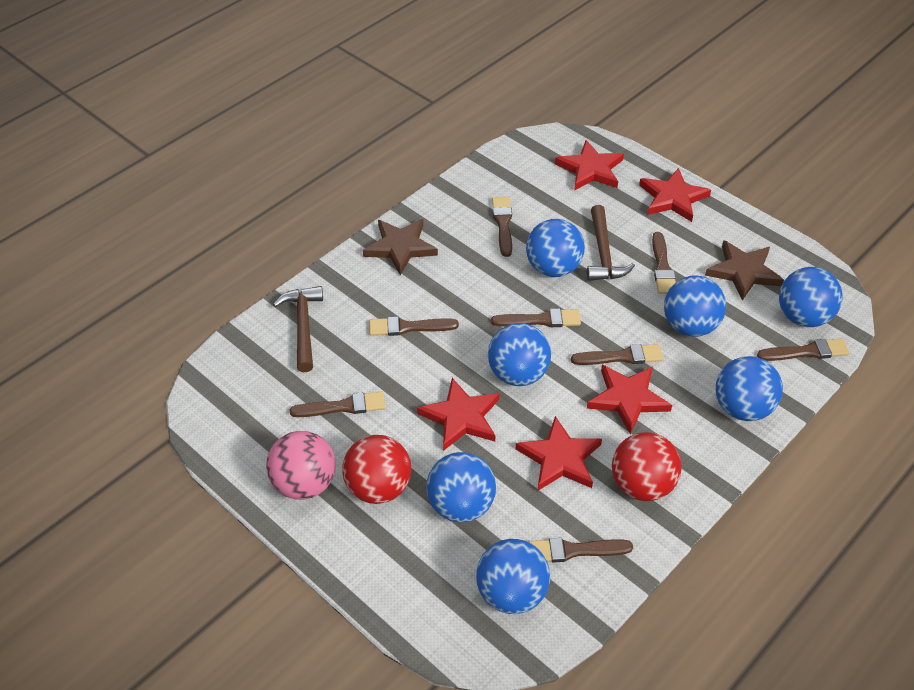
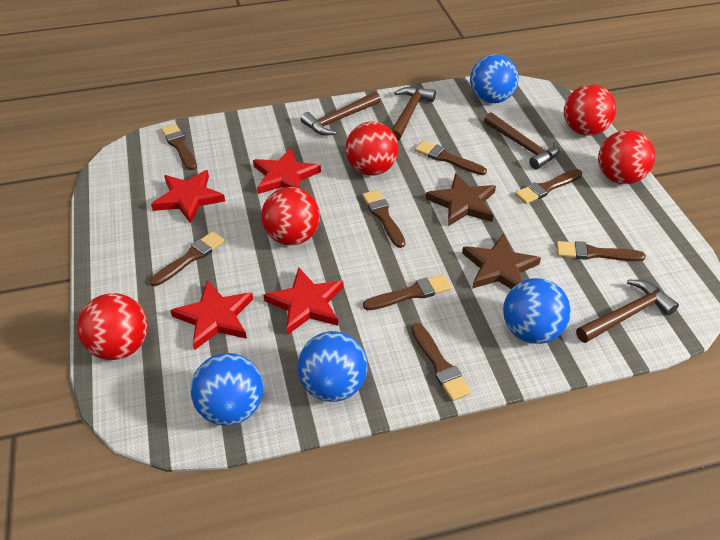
blue ball: [426,452,496,522] [476,539,550,614] [488,323,551,386] [526,219,585,277] [664,275,726,337] [716,356,783,421] [779,267,843,327] = 7 -> [190,353,263,426] [297,331,368,402] [470,54,519,103] [503,278,571,344] = 4
brown hammer: [273,286,323,372] [587,205,635,281] = 2 -> [301,92,381,136] [392,87,436,141] [484,112,560,169] [576,280,679,343] = 4
pink ball: [266,431,336,500] = 1 -> none = 0
red ball: [342,435,411,504] [612,432,682,501] = 2 -> [77,293,148,360] [261,187,320,246] [345,122,399,176] [564,84,616,136] [598,130,655,184] = 5
red star: [417,378,499,451] [516,416,602,491] [555,140,624,191] [587,365,672,434] [639,168,711,222] = 5 -> [151,170,225,224] [170,280,253,350] [253,148,321,194] [264,267,343,335] = 4

